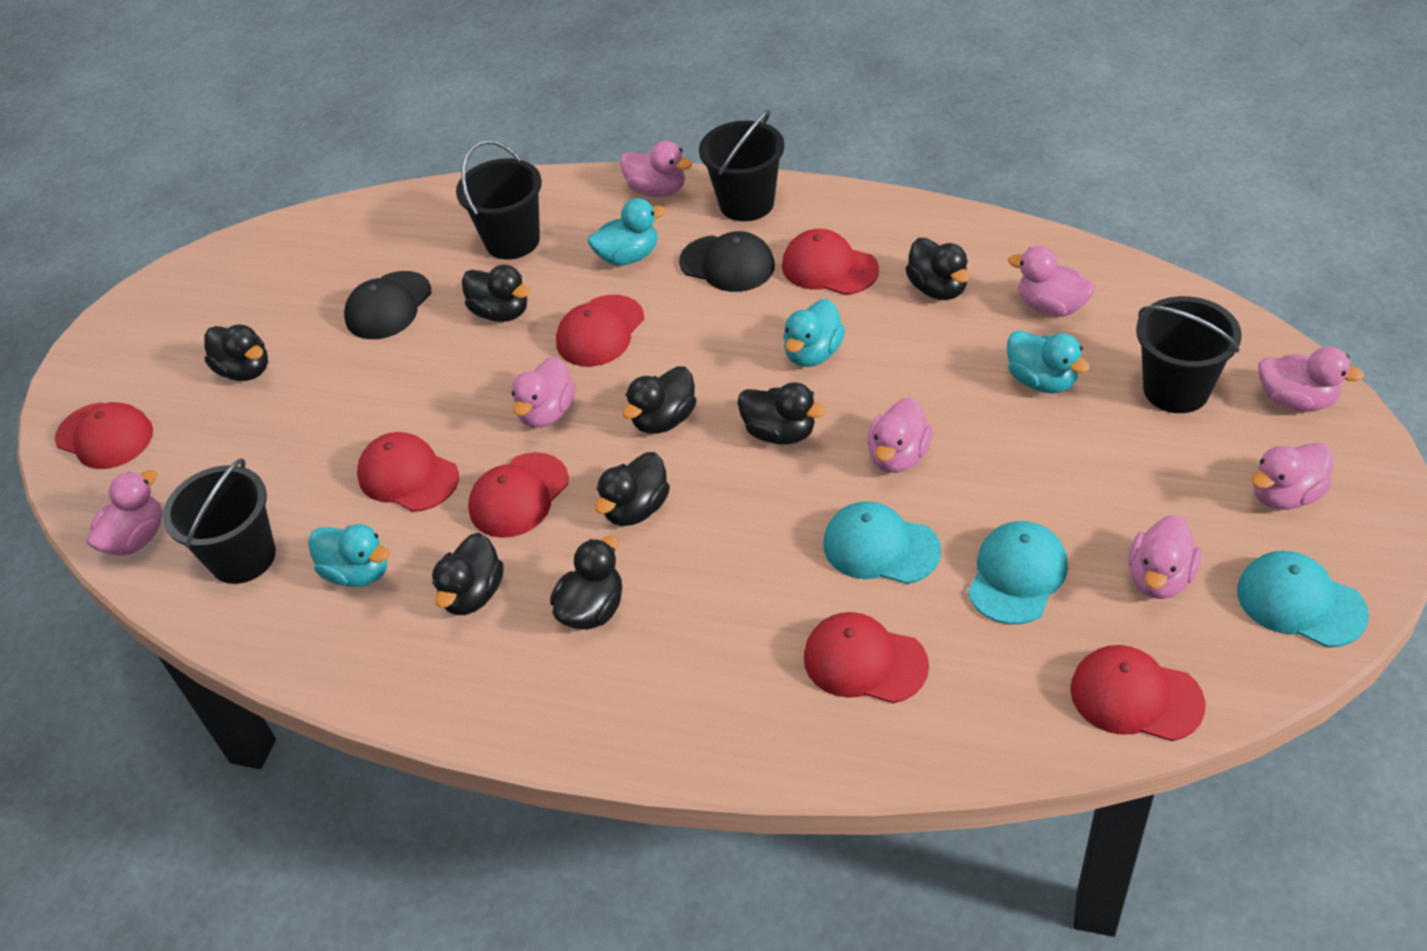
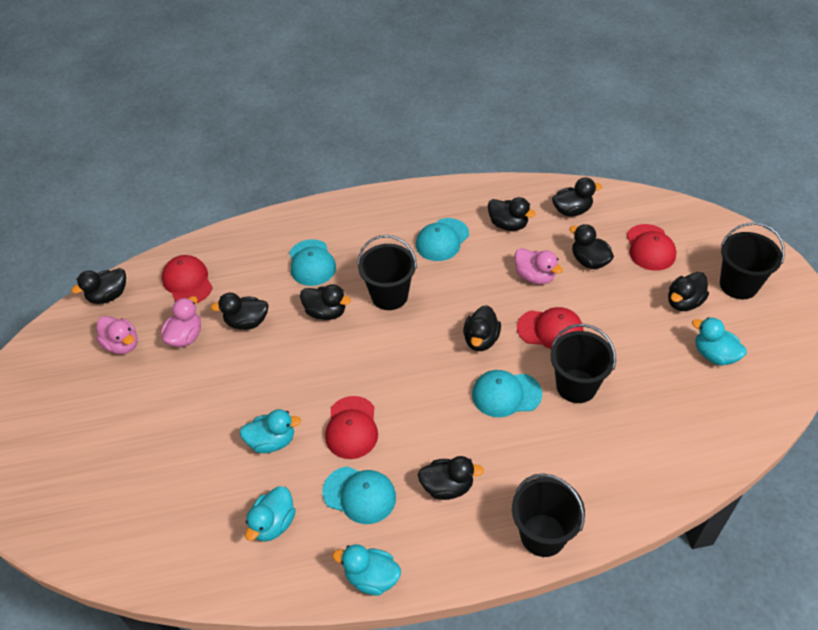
black cap: [344,271,431,339] [679,231,775,292] = 2 -> none = 0
black duck: [204,324,268,381] [432,533,504,615] [462,265,530,322] [550,536,622,630] [595,452,670,526] [622,366,696,434] [738,382,826,445] [905,238,970,300] = 8 -> [71,268,126,304] [211,293,269,330] [300,284,351,320] [418,456,484,500] [463,305,501,351] [488,197,536,231] [552,177,602,216] [569,224,614,269] [668,272,709,311] = 9
pink duck: [87,470,163,556] [512,357,576,428] [620,141,692,197] [867,398,933,473] [1008,246,1095,317] [1129,515,1201,599] [1252,442,1333,510] [1258,346,1364,412] = 8 -> [96,316,138,354] [161,296,201,347] [515,248,563,285] = 3
red cap: [55,402,153,469] [357,432,459,512] [468,452,569,538] [556,295,644,367] [782,229,879,295] [804,612,929,703] [1070,645,1206,741] = 7 -> [162,255,213,303] [325,396,378,459] [517,307,584,349] [627,224,677,271] = 4
turquoise cap: [823,501,941,584] [968,521,1068,624] [1237,551,1369,647] = 3 -> [289,239,336,286] [322,466,396,524] [416,218,469,261] [472,370,542,417] = 4

